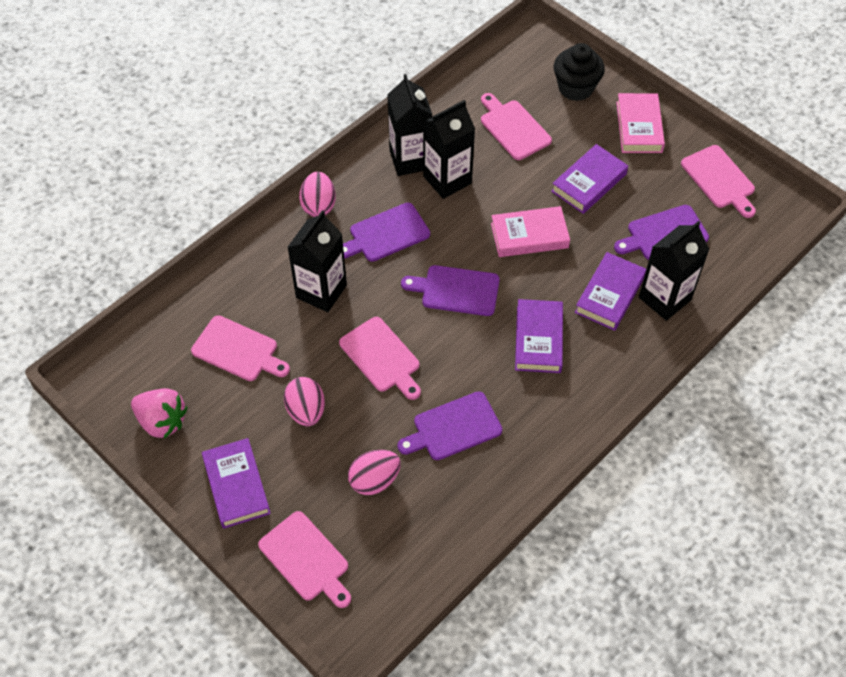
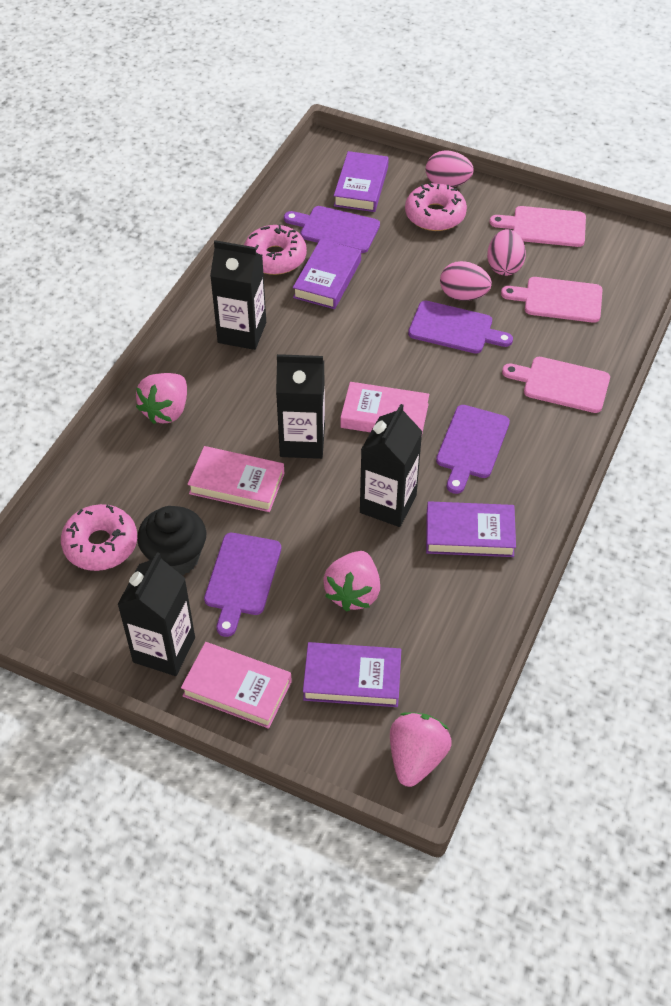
pink book: [491,206,570,257] [616,93,665,153] = 2 -> [181,642,292,729] [188,446,285,512] [341,382,429,433] = 3
pink cutting board: [191,315,290,381] [258,511,351,608] [339,317,421,400] [481,93,552,160] [681,145,756,218] = 5 -> [490,206,586,247] [501,277,603,323] [502,357,610,413] = 3
pink donut: none = 0 -> [61,504,137,571] [244,224,307,275] [405,183,467,231] = 3
pink strawberry: [131,388,188,439] = 1 -> [136,373,187,424] [323,551,380,612] [390,713,452,787] = 3

